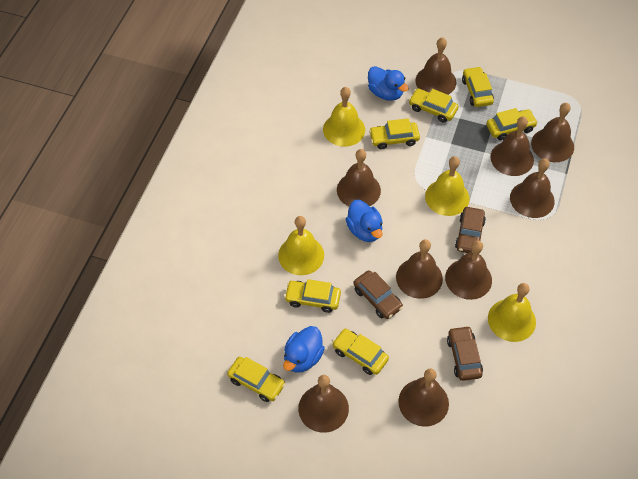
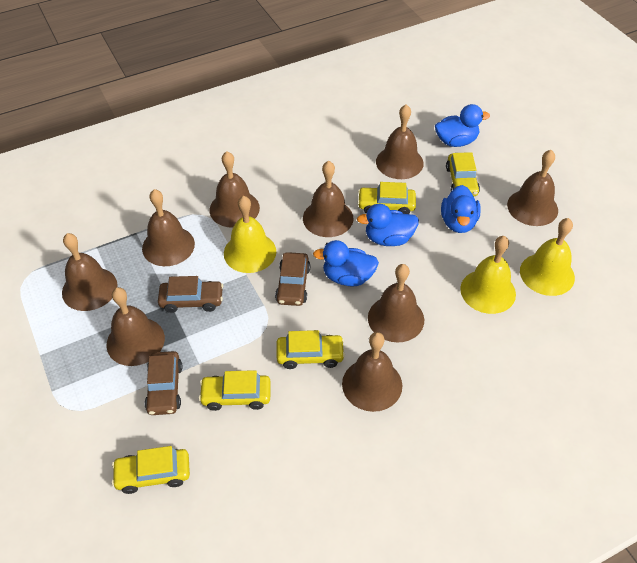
blue duck: [283,326,325,373] [346,200,383,242] [368,66,409,101] = 3 -> [313,240,379,286] [357,204,419,246] [435,104,490,147] [441,185,481,233] = 4
yellow bell: [278,216,324,275] [323,87,365,147] [425,156,470,216] [488,283,536,342] = 4 -> [224,196,276,273] [460,236,516,314] [520,218,575,296] = 3
yellow car: [227,357,286,402] [284,279,341,313] [332,329,389,375] [369,118,420,150] [409,88,459,122] [462,66,494,107] [487,108,538,140] = 7 -> [112,446,190,494] [199,370,271,411] [277,330,345,369] [358,182,416,214] [446,152,480,196] = 5

